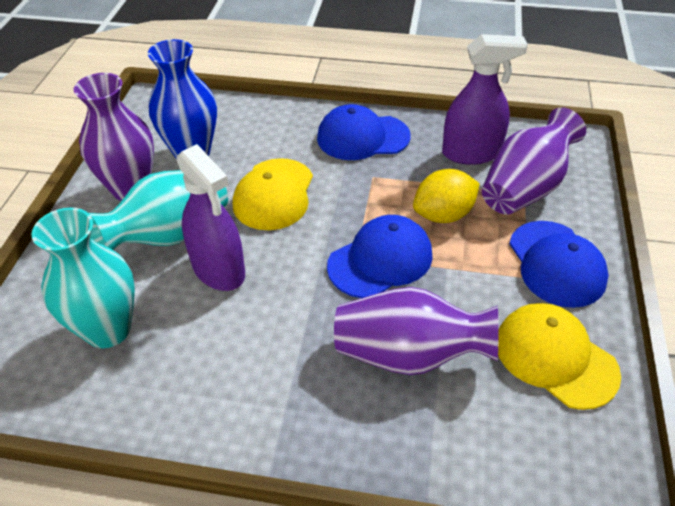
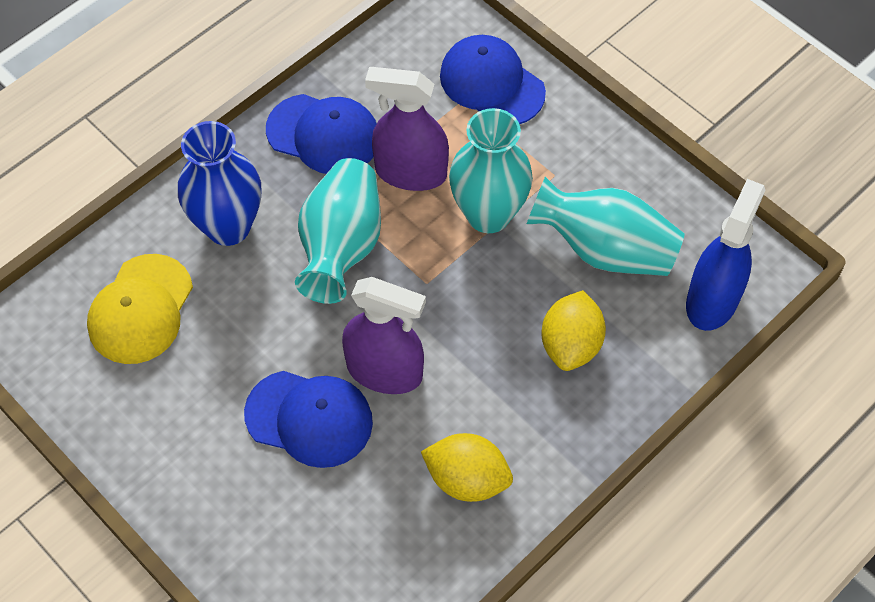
blue spray bottle: none = 0 -> [686,179,765,331] = 1
purple vase: [74,73,154,201] [334,287,498,375] [482,107,586,215] = 3 -> none = 0
turquoise vase: [32,208,135,348] [89,170,228,250] = 2 -> [295,158,381,304] [449,108,533,233] [527,176,685,276] = 3
yellow cap: [233,158,313,230] [498,303,621,410] = 2 -> [87,254,193,364] = 1
yellow lemon: [413,169,480,223] = 1 -> [421,433,513,502] [542,290,606,371] = 2

